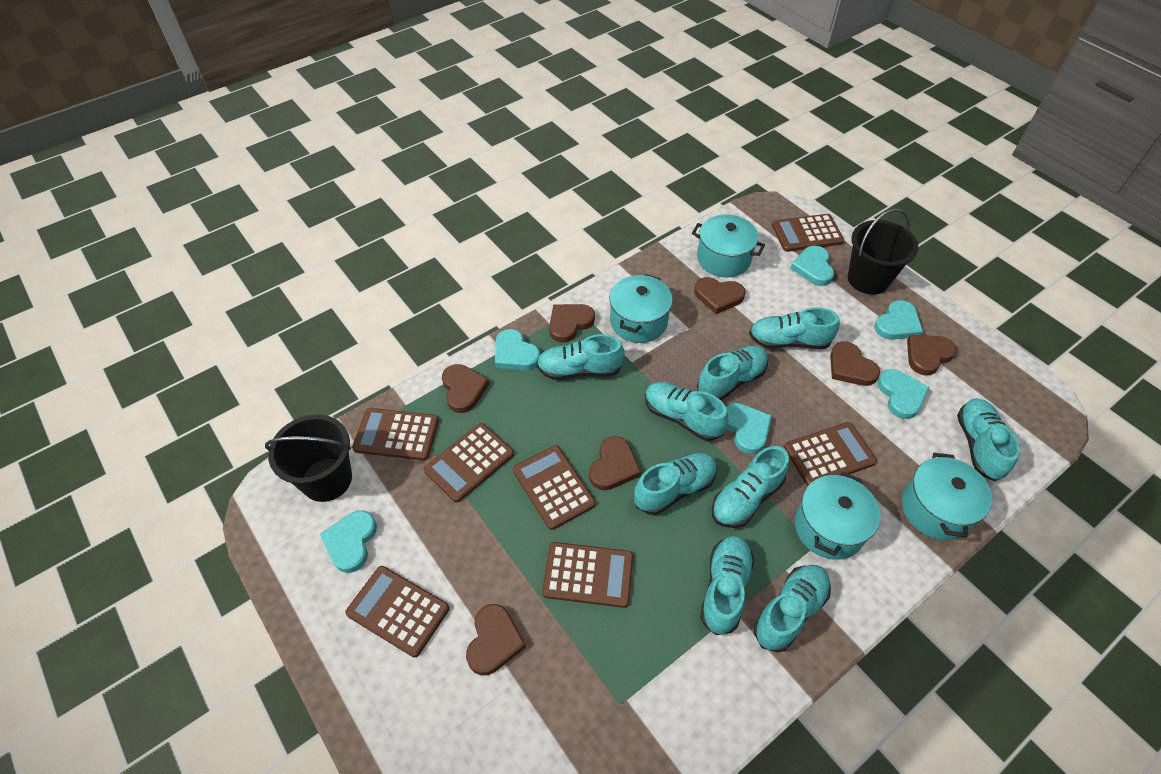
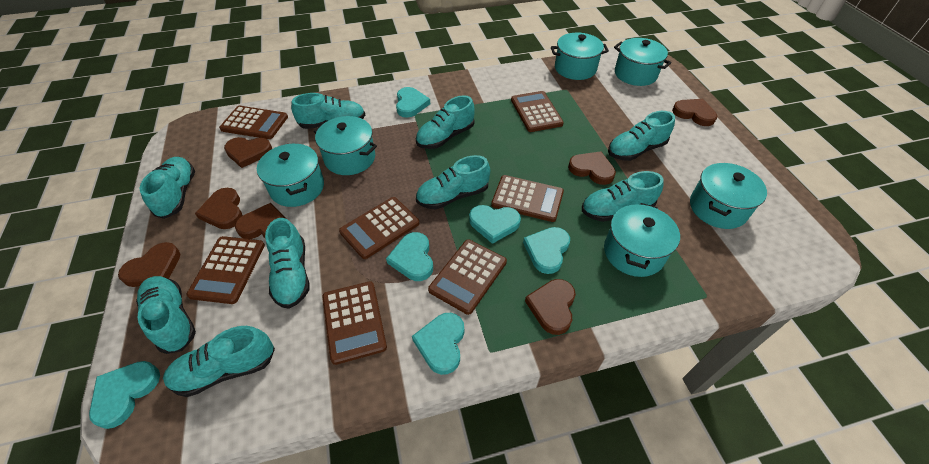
black bucket: [265,414,352,502] [848,208,919,295] = 2 -> none = 0
turquoise pot: [609,274,673,343] [692,214,765,277] [795,472,880,559] [902,453,992,540] = 4 -> [257,144,324,207] [314,116,377,175] [551,33,609,80] [604,203,680,277] [614,38,672,86] [690,163,767,229] = 6

